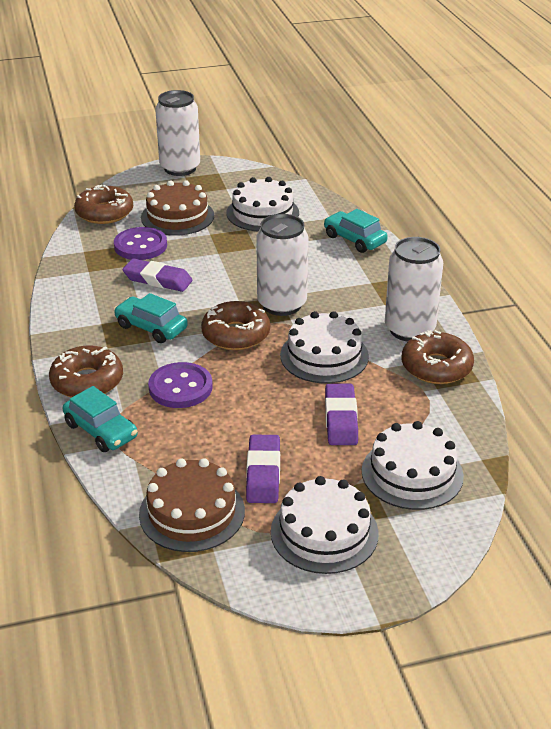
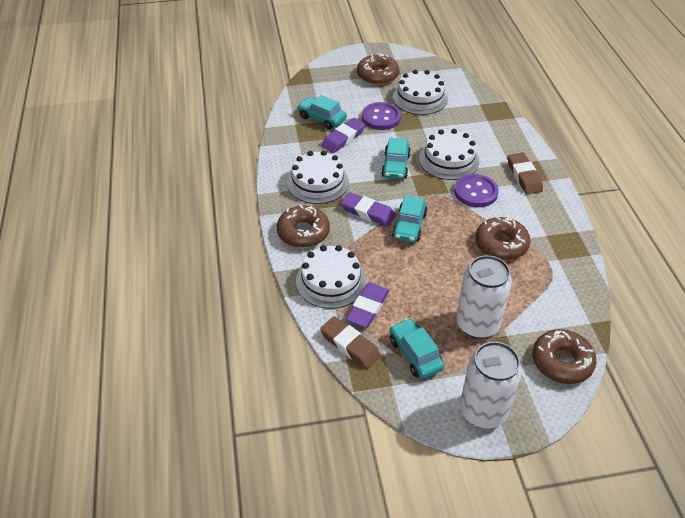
brown cake: [139,458,245,552] [141,180,214,236] = 2 -> none = 0
brown eraser: none = 0 -> [320,316,381,369] [508,153,543,194] = 2
turquoise car: [62,386,138,452] [114,293,188,343] [324,209,388,253] = 3 -> [297,95,347,129] [381,138,411,179] [390,318,444,379] [392,195,428,243] = 4
white can: [155,90,200,176] [256,214,308,316] [385,237,443,342] = 3 -> [456,255,512,339] [460,342,522,429] = 2

